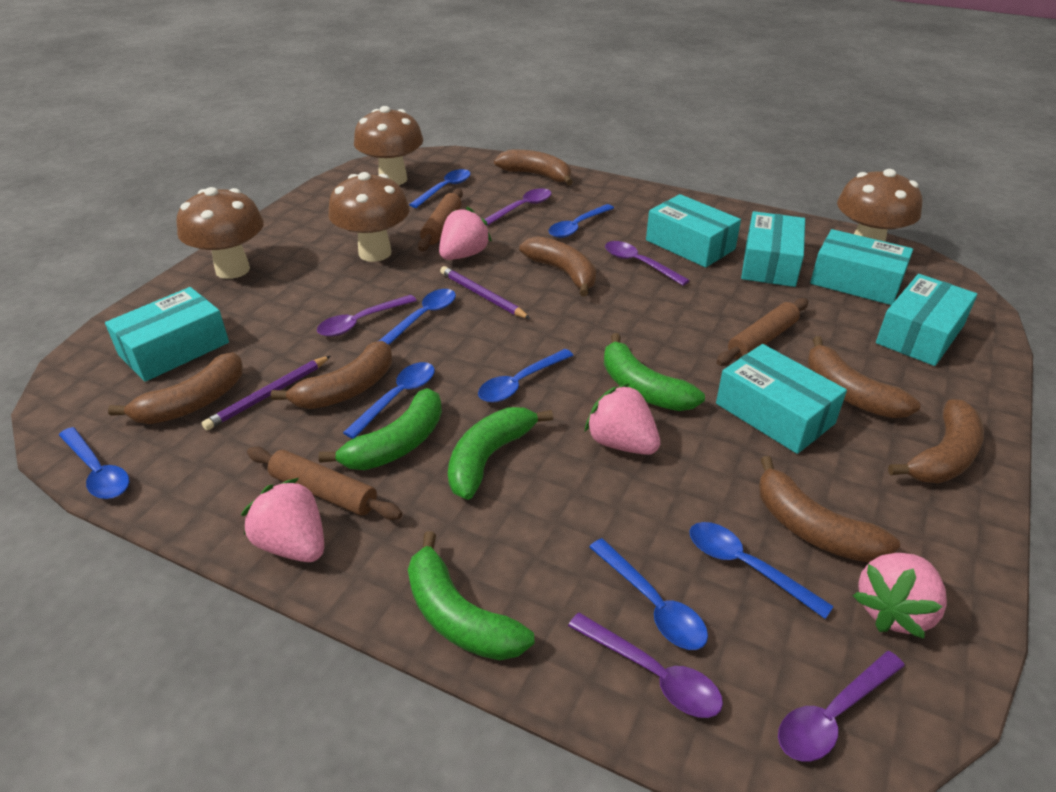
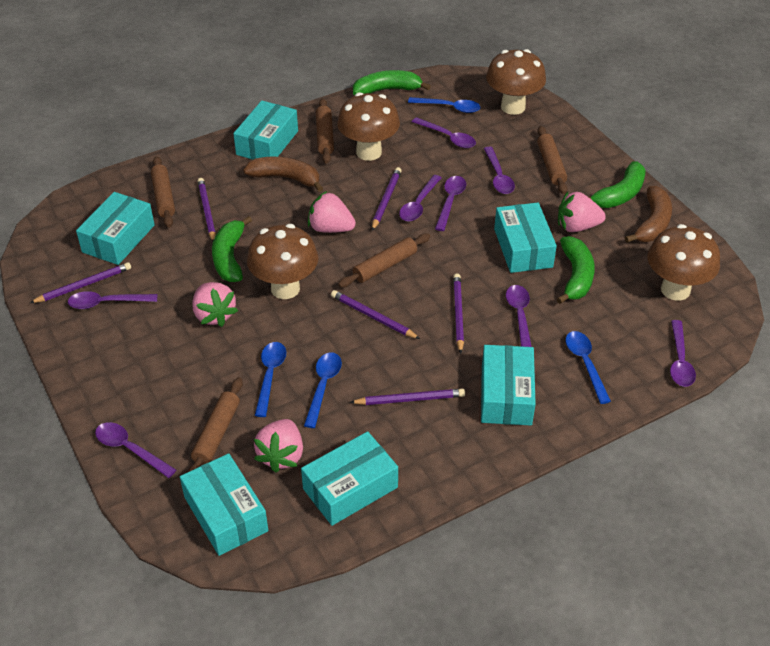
blue spoon: [59,427,129,499] [343,362,435,439] [379,289,456,345] [409,169,471,208] [478,349,574,403] [549,204,614,238] [589,538,708,650] [690,522,834,619] = 8 -> [255,342,286,417] [304,353,342,428] [408,97,480,113] [566,331,611,404] = 4
brown banana: [108,352,243,424] [271,341,392,409] [494,150,573,185] [519,236,596,297] [759,456,900,563] [808,336,921,418] [888,399,984,483] = 7 -> [243,157,323,192] [625,186,672,243] = 2
brown rolling pin: [247,447,402,520] [418,188,463,251] [717,298,808,366] = 3 -> [151,156,175,228] [188,377,243,472] [316,98,334,164] [338,233,430,287] [537,126,568,194] = 5
purple pencil: [202,356,331,430] [440,266,531,319] = 2 -> [30,262,131,303] [198,178,216,241] [331,290,420,339] [350,389,465,405] [372,167,402,231] [453,274,464,354] = 6
purple spoon: [317,295,417,337] [485,188,552,226] [568,612,723,718] [605,241,690,286] [778,651,905,761] = 5 -> [68,291,157,309] [95,422,176,478] [399,175,442,222] [412,117,476,148] [435,176,466,231] [484,146,515,194] [506,285,532,347] [670,320,696,387] = 8

